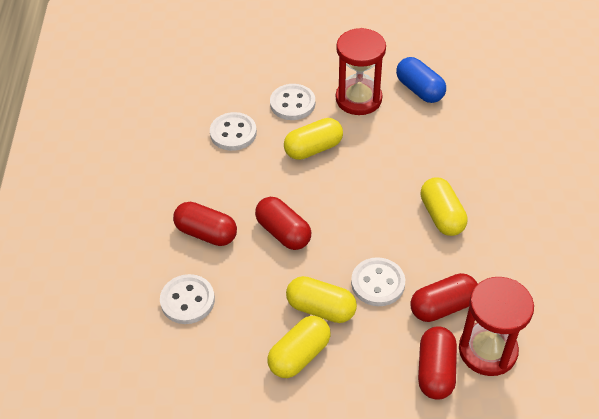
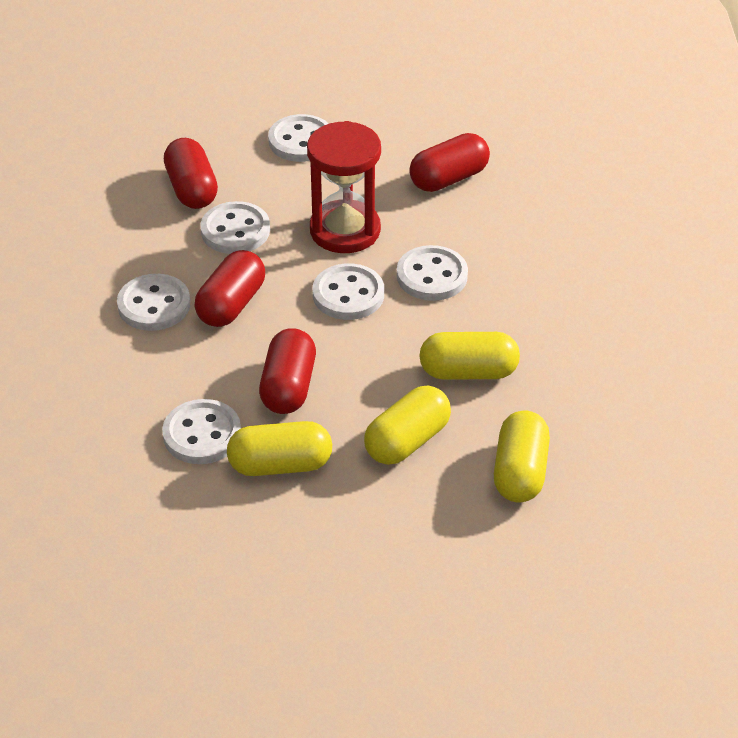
blue capsule: [396,57,446,103] = 1 -> none = 0
red hourglass: [336,28,386,115] [459,277,534,376] = 2 -> [307,121,381,253] = 1
white button: [160,274,215,324] [210,112,257,151] [270,84,315,120] [351,257,405,306] = 4 -> [117,274,190,331] [162,399,241,464] [200,201,270,254] [268,114,329,162] [313,263,384,320] [397,245,468,301] = 6

